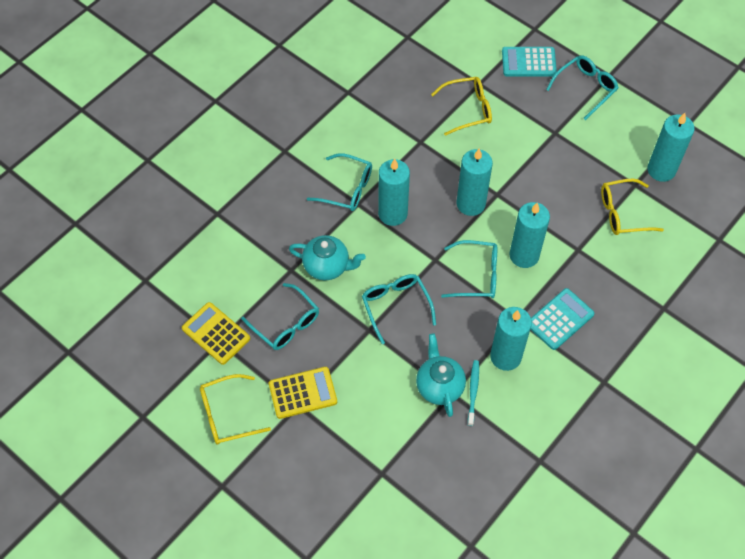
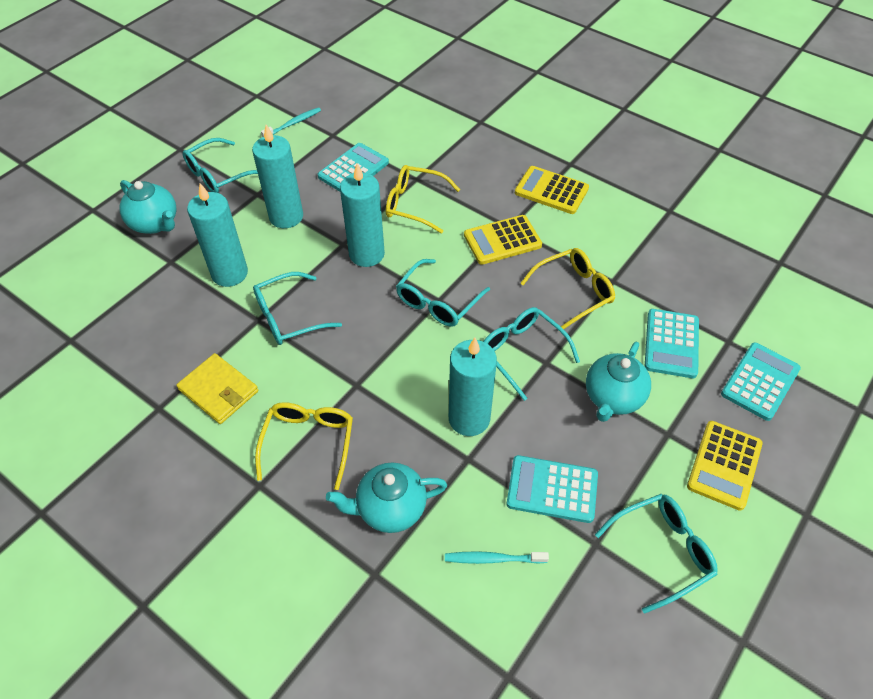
turquoise calculator: [502,47,557,77] [530,288,594,350] = 2 -> [318,143,389,191] [507,455,598,523] [645,309,699,378] [721,342,801,421] = 4
turquoise candle: [378,159,410,226] [457,149,493,216] [490,307,532,371] [509,202,550,268] [647,113,695,182] = 5 -> [187,183,248,287] [252,125,303,228] [340,163,385,267] [449,338,497,436] = 4
turquoise teapot: [289,235,366,280] [416,334,466,417] = 2 -> [119,180,176,234] [326,462,447,533] [586,342,651,422] = 3
turquoise toothbrush: [468,360,479,426] = 1 -> [261,107,321,137] [445,551,549,564] = 2
yellow calculator: [182,302,250,365] [269,367,337,419] = 2 -> [464,215,542,265] [515,166,589,214] [687,421,763,511] = 3
yellow wallet: none = 0 -> [176,353,258,424] = 1

